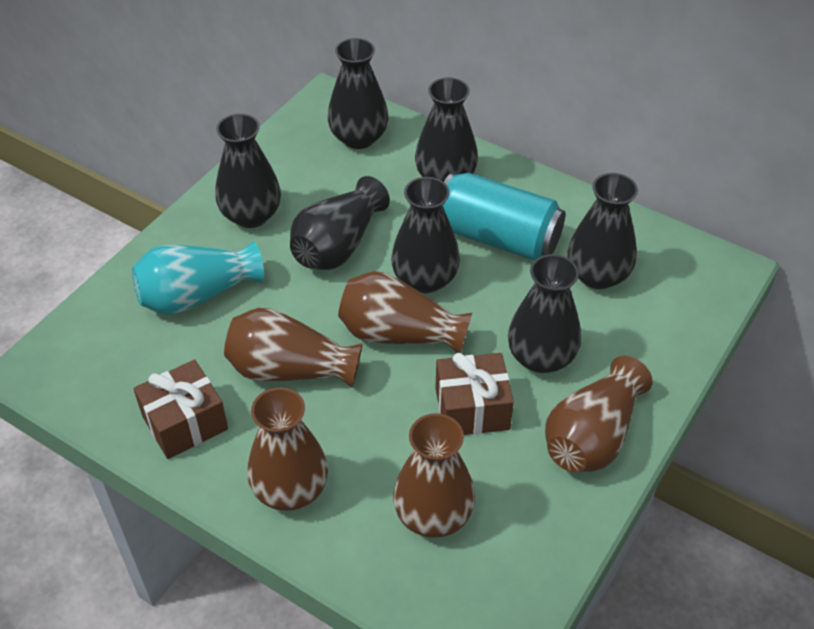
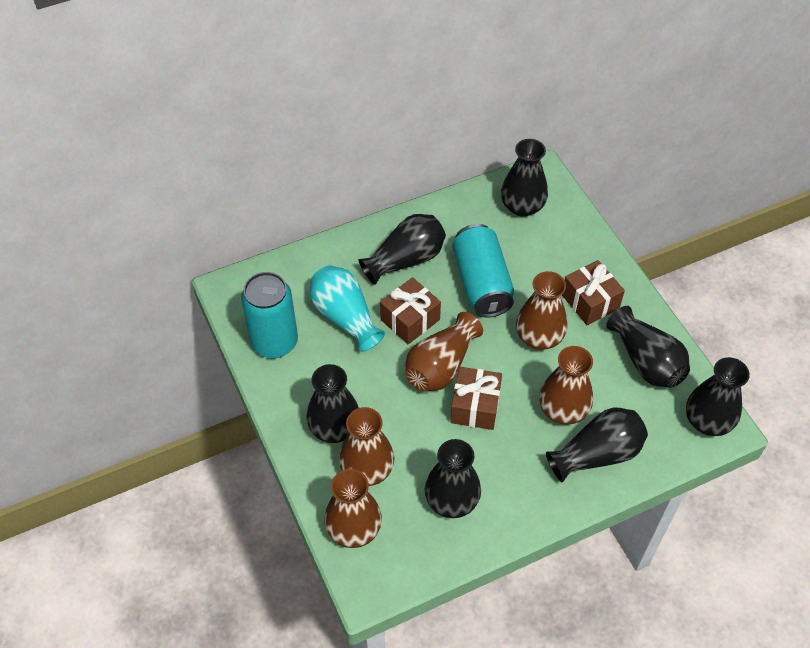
brown gift: [133,359,228,459] [435,353,514,435] = 2 -> [380,277,441,344] [450,367,502,430] [562,260,625,325] = 3
turquoise can: [443,173,565,261] = 1 -> [241,272,298,358] [452,224,514,318] = 2

